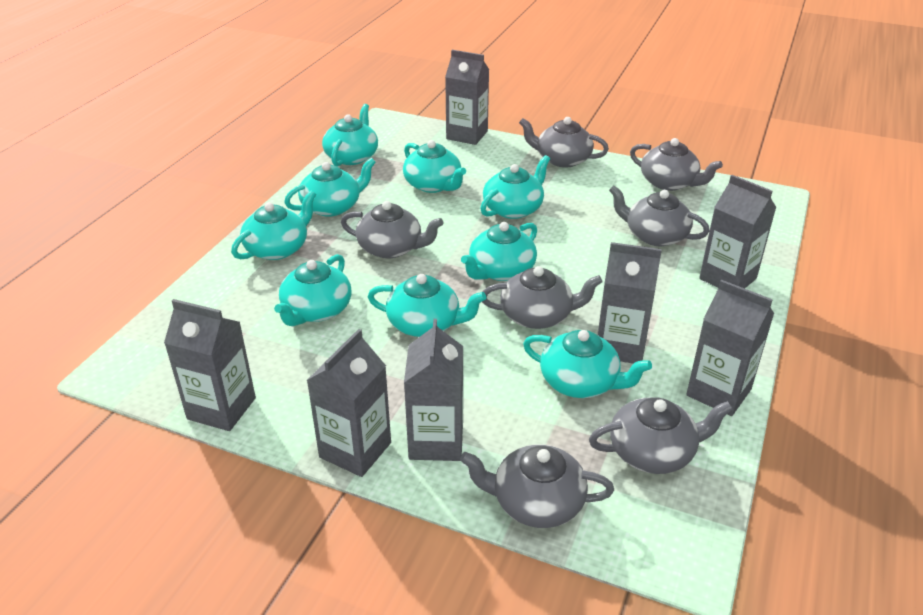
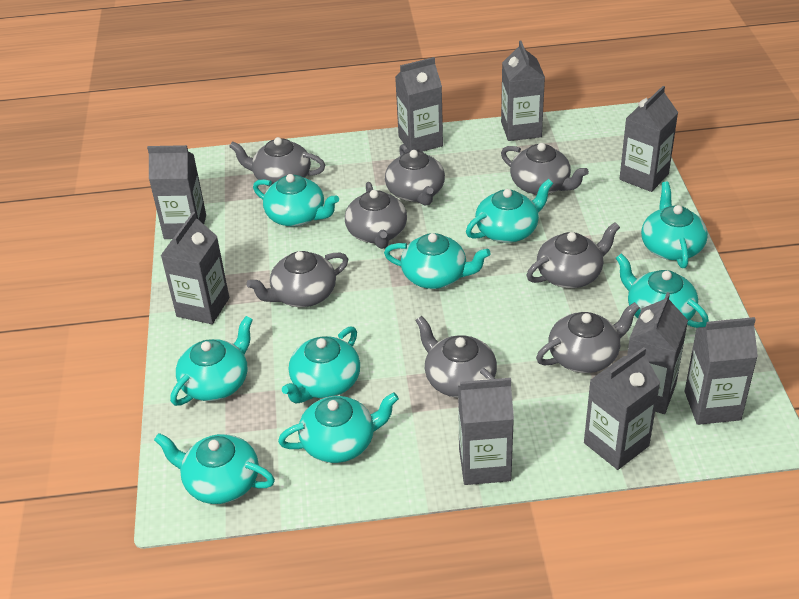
grey carton: [164,299,256,431] [307,329,391,477] [404,319,463,461] [445,50,489,145] [598,242,662,364] [686,280,774,416] [699,175,777,288] = 7 -> [147,145,206,239] [161,212,229,324] [395,57,443,152] [458,378,514,485] [501,40,545,141] [584,347,660,470] [619,86,678,192] [627,292,688,414] [685,317,758,425] = 9
grey teapot: [341,201,444,259] [460,444,614,528] [482,266,603,329] [519,117,609,168] [589,398,733,474] [609,185,709,246] [630,138,723,191] = 7 -> [229,137,325,187] [247,251,348,307] [345,182,407,249] [385,144,445,206] [415,316,497,398] [501,143,589,195] [527,222,620,288] [536,302,640,373] = 8

